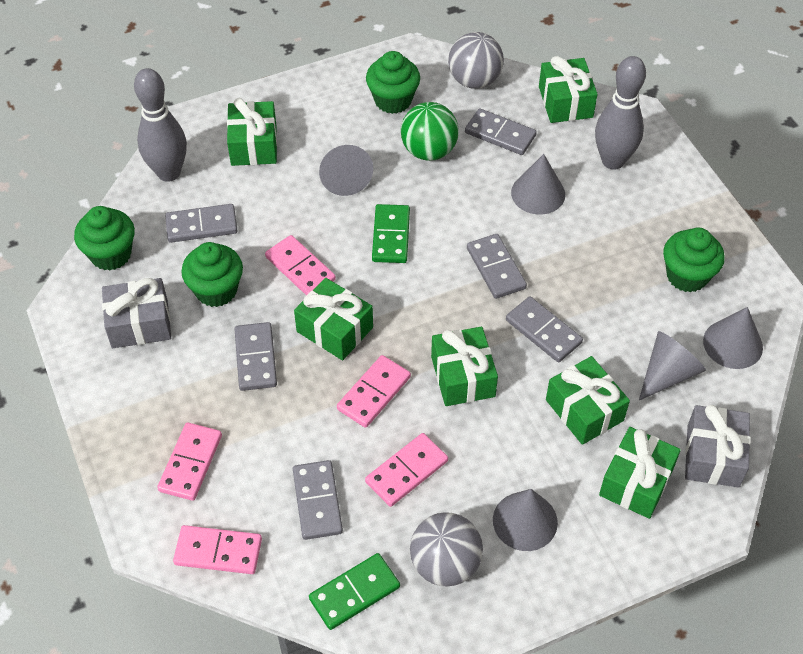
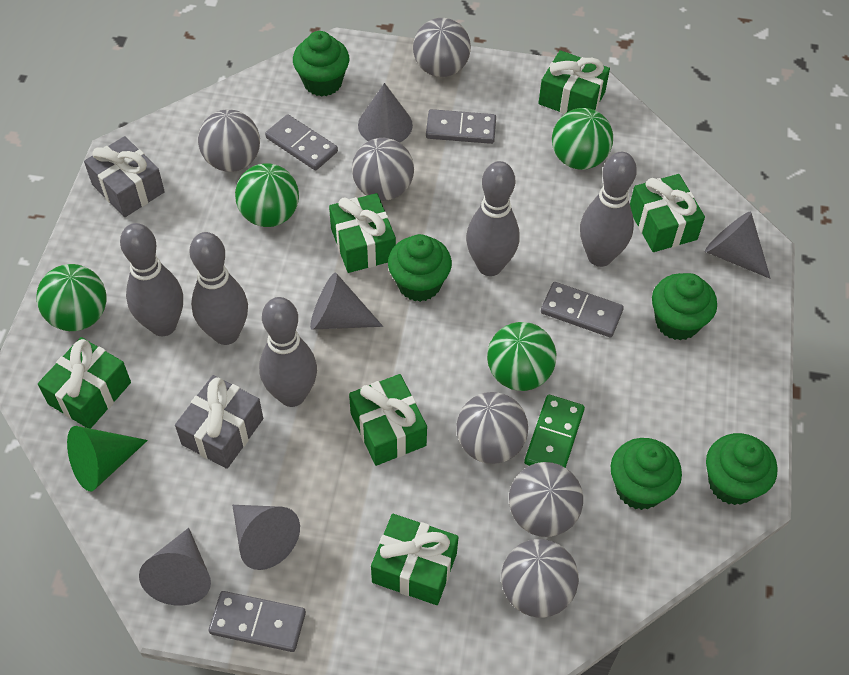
green ball: [401,102,459,161] = 1 -> [36,264,107,331] [235,163,299,227] [487,322,556,391] [552,108,613,170] = 4
green cone: none = 0 -> [67,426,148,491] = 1
green cupcake: [74,206,135,271] [181,242,243,307] [366,51,420,114] [663,227,725,293] = 4 -> [293,31,349,97] [388,234,452,302] [611,438,682,510] [652,273,717,341] [706,433,777,505] = 5
green domino: [309,553,400,630] [372,204,410,263] = 2 -> [524,395,585,468] = 1
grey ball: [410,512,483,587] [448,32,504,89] = 2 -> [198,109,260,172] [352,138,414,201] [413,18,471,77] [457,392,528,464] [501,539,579,617] [509,462,583,537] = 6
grey bowling pin: [134,68,187,182] [595,56,646,170] = 2 -> [120,223,183,336] [190,232,248,345] [259,297,317,407] [466,161,519,276] [580,152,637,267] = 5
grey domino: [165,204,238,243] [235,322,277,391] [293,460,343,540] [465,108,537,155] [467,234,527,299] [506,296,583,362] = 6 -> [209,591,306,652] [265,114,338,170] [426,109,496,144] [541,282,624,338] = 4
pink domino: [157,423,222,501] [173,525,262,574] [265,235,336,296] [337,355,411,428] [365,433,448,507] = 5 -> none = 0

